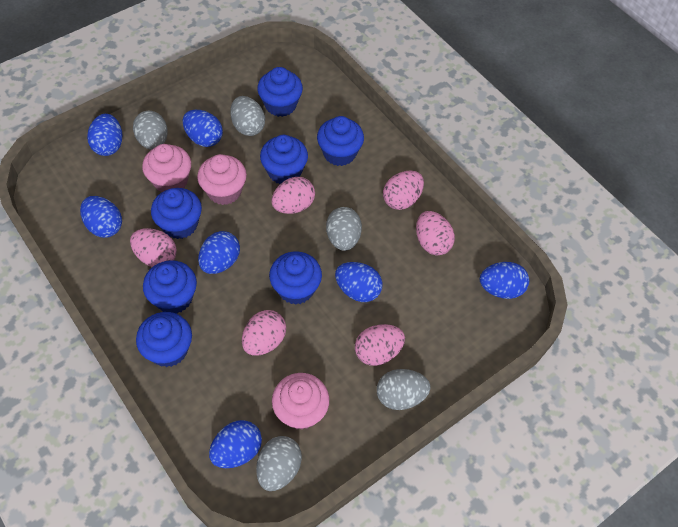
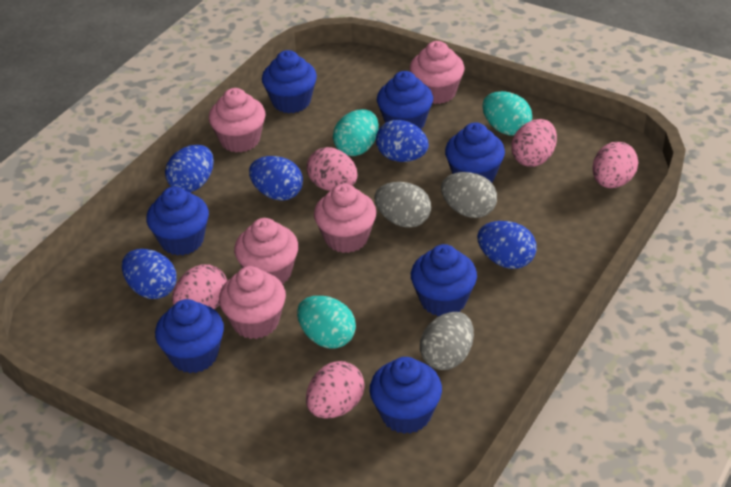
blue egg: [80,196,122,238] [87,114,123,156] [183,110,223,147] [198,231,240,274] [209,420,262,468] [335,262,383,302] [480,262,529,299] = 7 -> [122,249,177,299] [165,145,214,192] [249,156,303,201] [376,120,429,162] [477,221,537,269] = 5
grey egg: [133,111,168,150] [230,96,265,136] [256,436,302,491] [326,207,362,251] [377,369,430,410] = 5 -> [374,182,431,228] [420,312,474,370] [441,172,497,218] = 3
pink cupcake: [142,144,191,192] [197,154,247,205] [272,373,329,430] = 3 -> [209,88,266,152] [219,266,286,339] [234,218,299,284] [314,184,376,253] [410,41,465,104] = 5
pink egg: [130,228,177,267] [242,310,286,356] [272,177,315,214] [355,324,405,366] [383,171,424,210] [416,211,455,255] = 6 -> [172,264,227,309] [306,361,365,419] [307,147,358,191] [511,119,557,167] [593,142,639,188] = 5
turquoise egg: none = 0 -> [297,296,356,349] [333,109,379,156] [482,91,532,136] = 3

